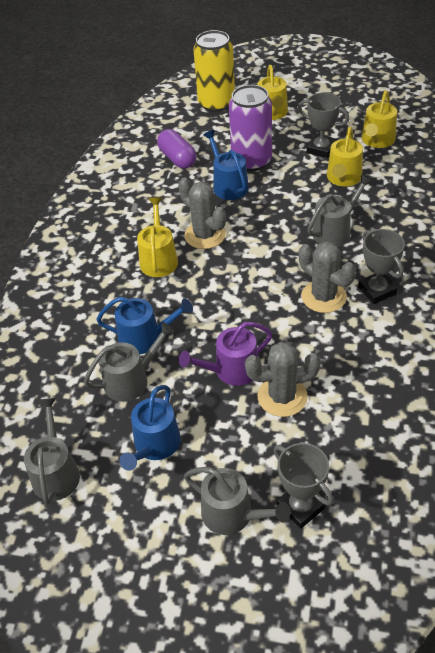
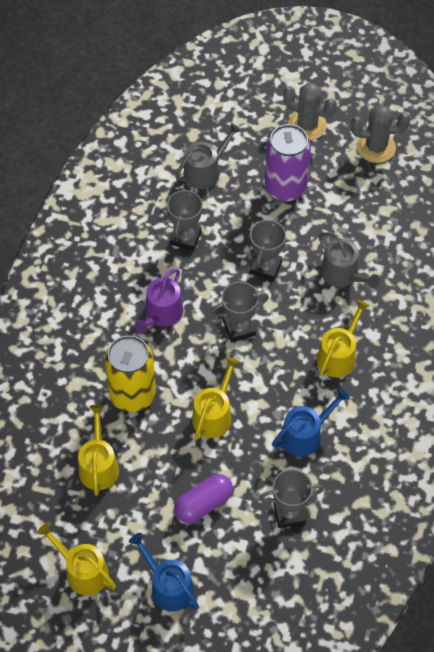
blue watering can: [96,297,193,354] [120,385,181,471] [203,130,249,200] = 3 -> [129,533,199,611] [272,388,350,457] = 2
grey cactus: [178,177,226,249] [245,342,321,417] [299,241,356,313] = 3 -> [283,83,337,140] [351,105,410,163] = 2
grey trophy: [274,443,334,529] [298,92,349,158] [358,229,405,304] = 3 -> [167,187,203,251] [211,282,269,342] [250,217,286,281] [259,469,324,528] = 4
grey watering can: [24,398,80,504] [84,322,175,402] [184,467,290,535] [307,175,372,246] = 4 -> [175,123,241,189] [319,232,380,288] = 2

